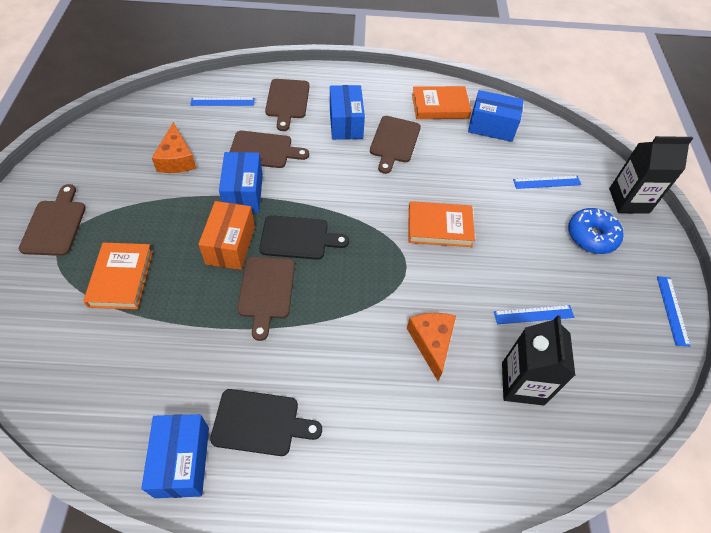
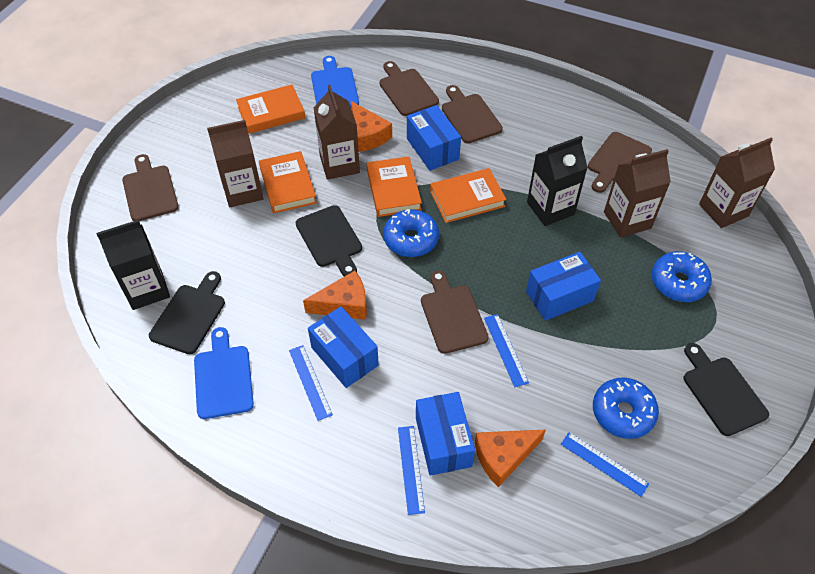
black cutting board: [210,389,322,456] [259,215,349,260] = 2 -> [149,271,225,354] [296,205,362,276] [684,343,769,436] = 3
blue cutting board: none = 0 -> [194,327,254,419] [311,56,359,107] = 2
blue donut: [568,208,624,254] = 1 -> [383,209,439,257] [593,377,659,439] [652,251,712,302] = 3
brown carton: none = 0 -> [207,120,264,207] [314,85,360,180] [604,149,671,238] [699,138,775,228] = 4
orange book: [83,243,153,309] [409,201,475,247] [412,86,472,119] = 3 -> [236,85,305,134] [259,151,317,213] [367,156,422,217] [430,168,506,223] = 4
orange box: [198,201,255,270] = 1 -> none = 0
orange cheese: [152,122,196,173] [407,313,456,381] = 2 -> [303,271,367,320] [351,101,392,152] [475,429,546,487] = 3

